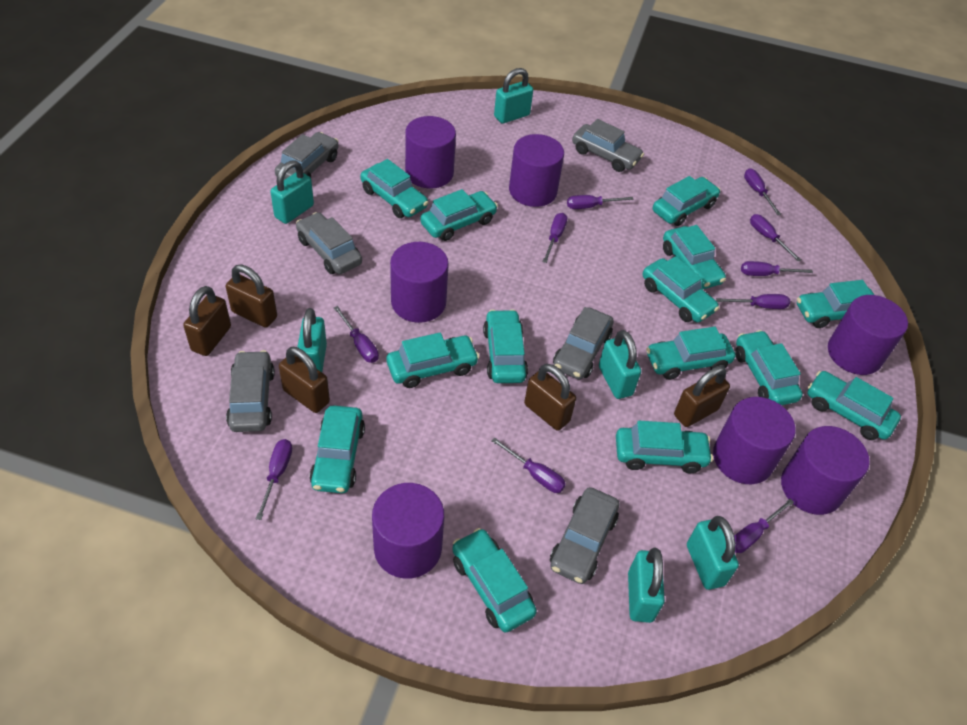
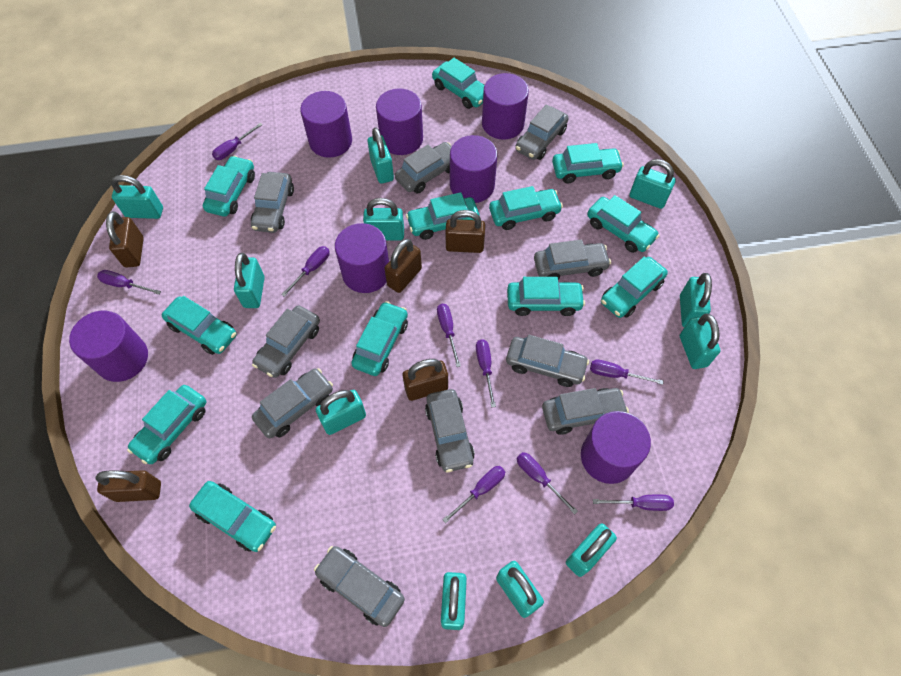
grey car: [226,350,275,432] [275,132,339,180] [296,212,362,274] [550,487,620,584] [553,307,613,380] [572,119,644,172] = 6 -> [251,172,294,233] [252,305,320,378] [252,368,333,438] [314,546,405,627] [395,142,452,193] [425,389,475,472] [506,335,589,387] [515,105,569,160] [534,240,611,280] [542,388,629,435] = 10
purple screwdriver: [256,439,292,520] [334,306,379,363] [491,437,566,493] [542,213,568,263] [567,195,634,209] [716,294,790,309] [734,498,794,553] [741,261,813,276] [744,168,781,215] [750,214,801,262] = 10 -> [97,270,161,295] [212,123,263,160] [281,246,330,297] [437,304,461,367] [442,466,505,523] [476,339,496,408] [517,452,578,515] [590,360,664,385] [593,495,674,511] = 9
turquoise car: [309,405,365,493] [360,159,429,218] [387,333,479,388] [420,189,498,241] [452,528,537,632] [483,309,528,383] [616,421,713,473] [643,256,719,322] [646,327,735,380] [653,176,721,226] [663,225,726,289] [735,330,803,405] [797,280,874,328] [807,371,901,440] = 14 -> [127,385,207,464] [162,296,237,355] [189,481,276,552] [203,156,255,217] [351,301,408,376] [406,192,480,240] [432,58,485,109] [489,186,563,230] [507,277,585,316] [552,143,624,184] [587,195,659,253] [601,257,668,318] = 12
turquoise padlock: [270,160,314,224] [298,308,327,372] [494,68,533,124] [599,330,641,399] [628,547,665,623] [687,516,739,590] = 6 -> [111,175,163,219] [234,253,265,308] [316,390,366,435] [363,198,404,241] [367,127,394,184] [441,572,467,630] [496,561,544,618] [566,523,617,577] [630,159,676,209] [680,273,712,327] [680,313,721,369] = 11

